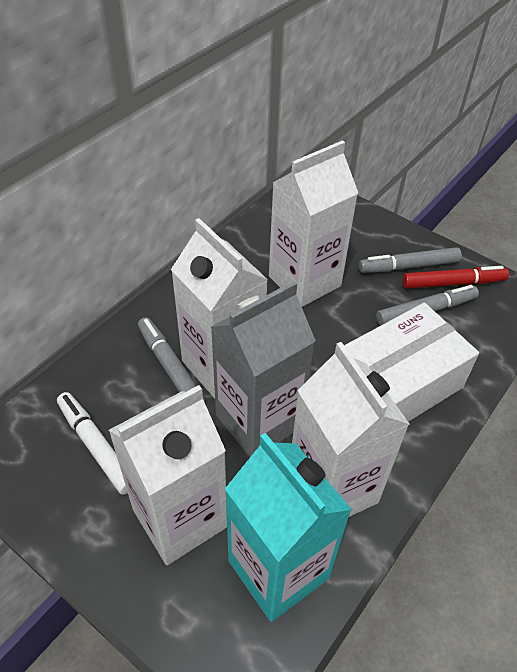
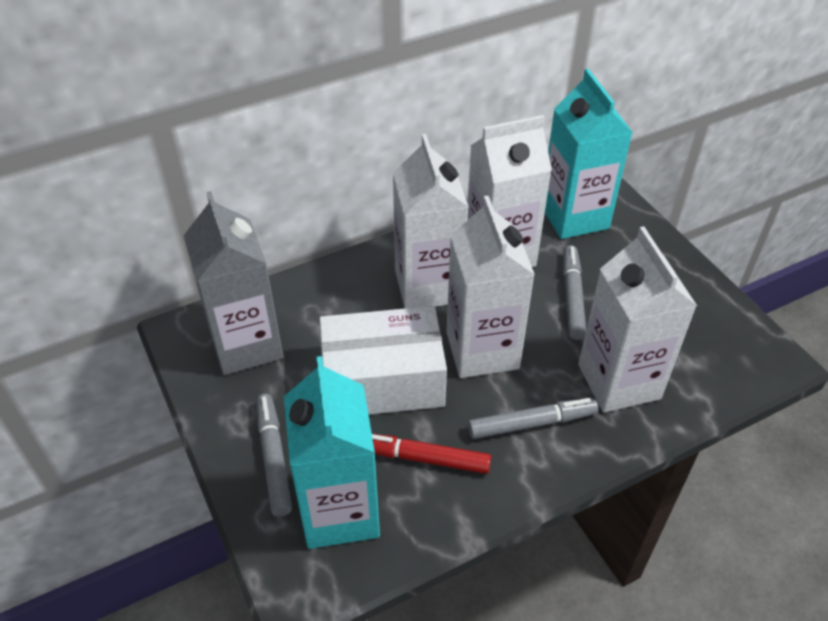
turquoise carton: [225,433,352,622] = 1 -> [284,356,380,549] [545,69,633,239] = 2
white marker: [57,392,128,495] = 1 -> none = 0

